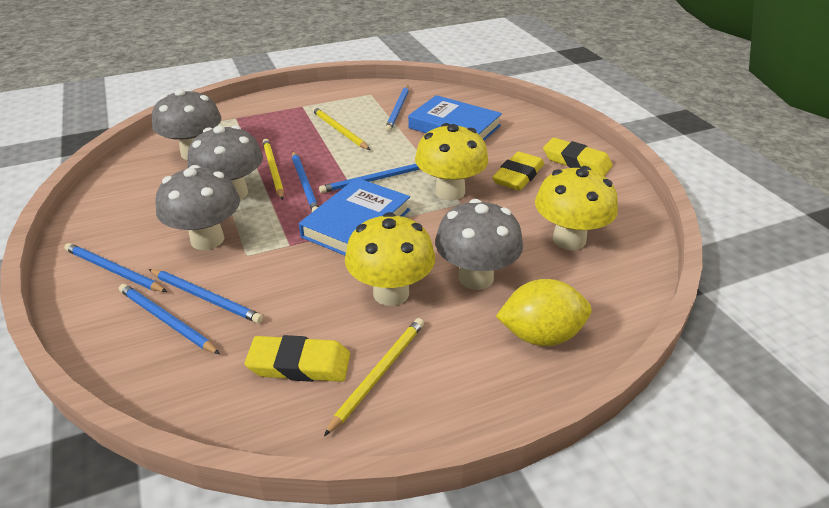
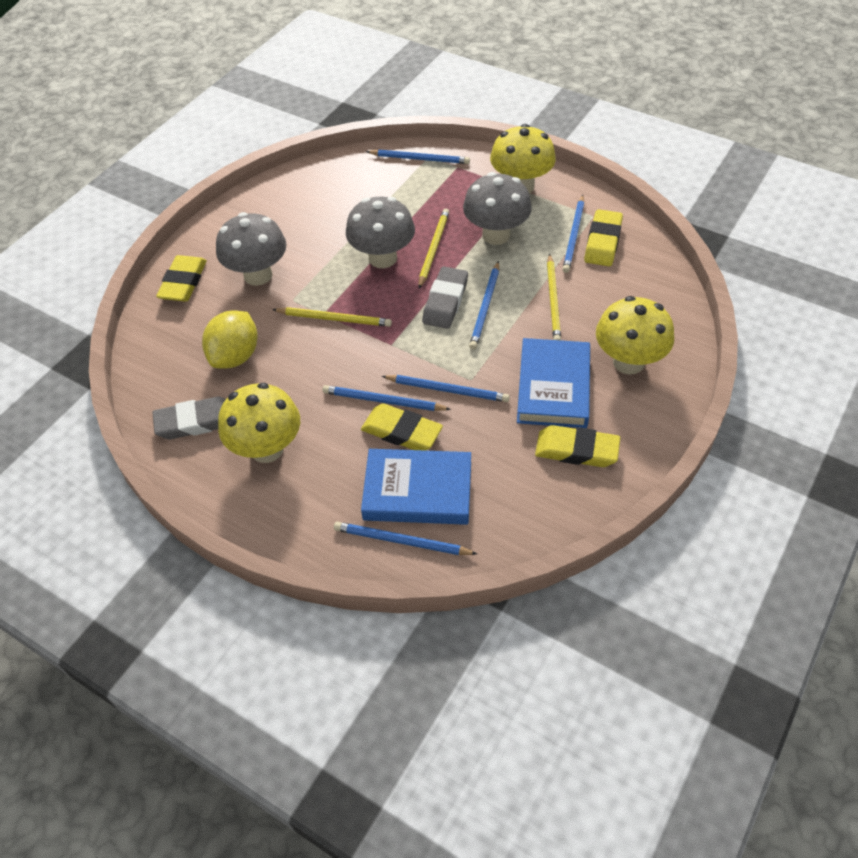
grey eraser: none = 0 -> [152,397,226,439] [422,266,468,329] = 2
grey mushroom: [152,89,222,160] [156,165,240,250] [188,125,263,200] [435,199,523,290] = 4 -> [216,212,286,286] [346,197,415,268] [463,172,532,245] = 3
yellow eraser: [245,335,350,382] [492,151,544,191] [543,138,613,176] = 3 -> [156,255,207,302] [361,404,443,451] [535,425,620,467] [584,209,623,266] = 4

